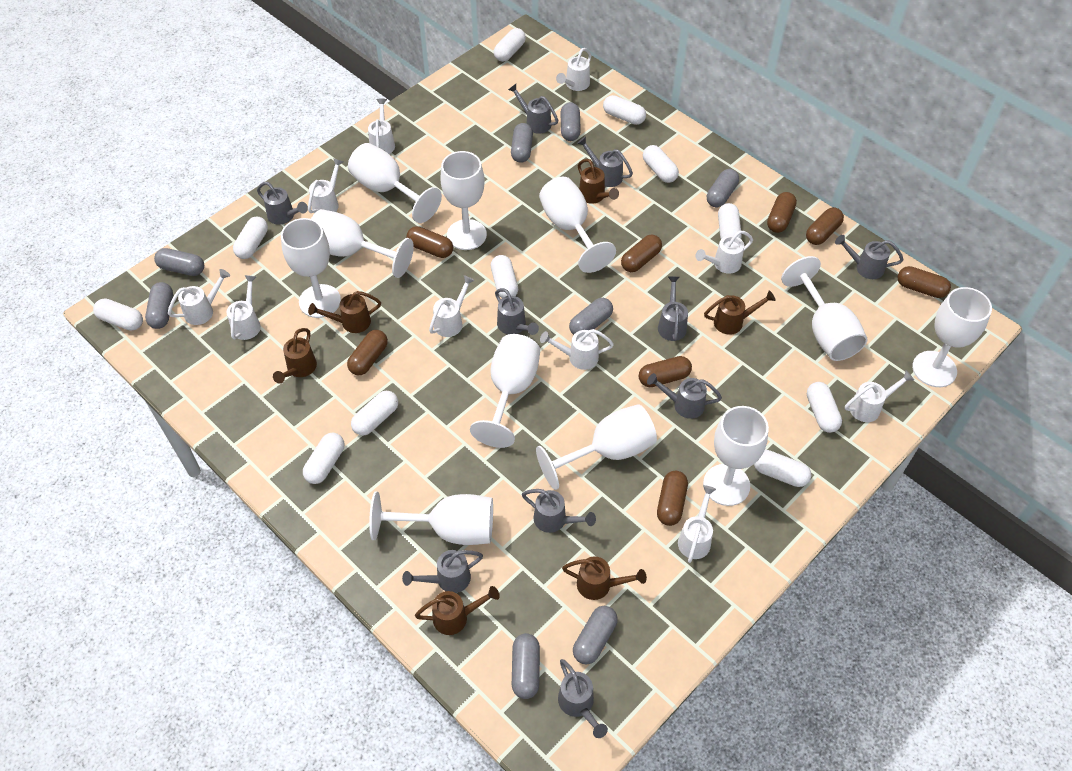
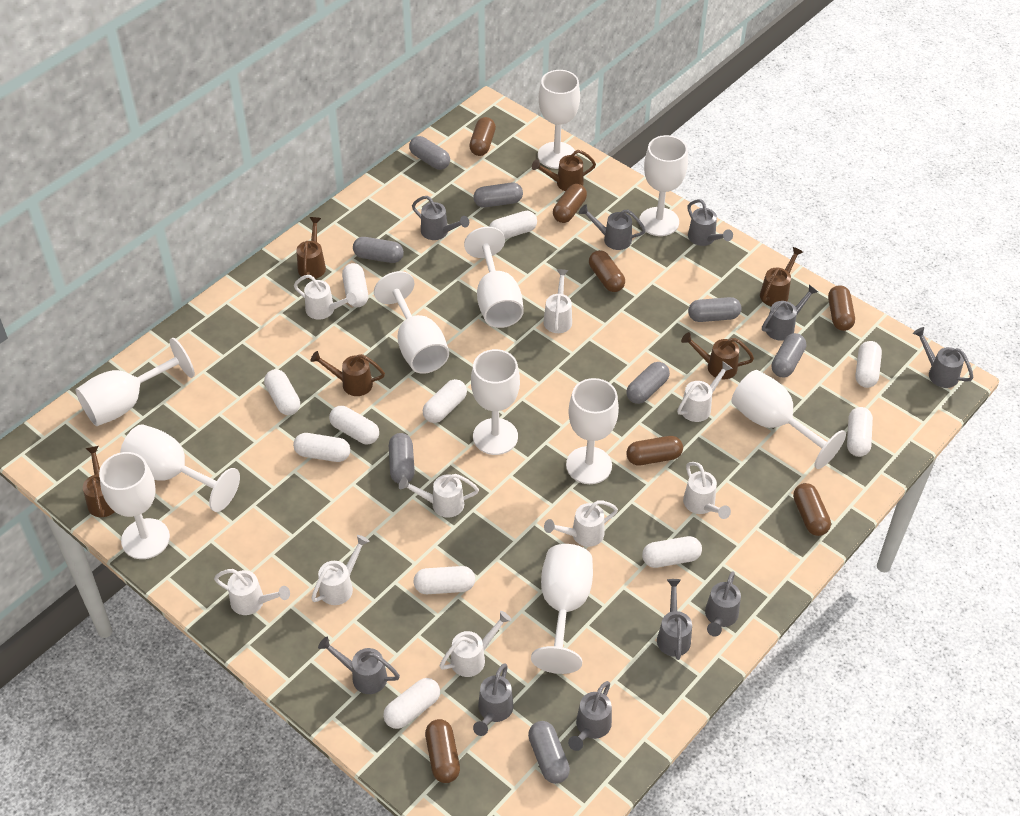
brown capsule: [347,330,388,375] [406,226,453,258] [621,235,662,272] [639,356,692,387] [657,471,688,526] [767,192,797,233] [806,207,844,245] [898,266,951,298] = 8 -> [425,719,460,783] [469,117,496,156] [553,184,587,223] [589,250,625,292] [626,436,683,465] [793,483,831,536] [828,285,855,331] = 7
white watering can: [168,269,230,325] [227,275,261,340] [308,158,343,213] [368,99,395,154] [429,275,475,337] [540,329,614,370] [556,48,591,91] [678,485,716,563] [695,231,753,274] [845,370,914,422] = 10 -> [214,569,290,615] [294,275,356,320] [311,535,370,605] [399,474,479,518] [439,611,511,677] [543,269,572,333] [544,500,618,547] [677,361,733,422] [683,462,731,519] = 9

